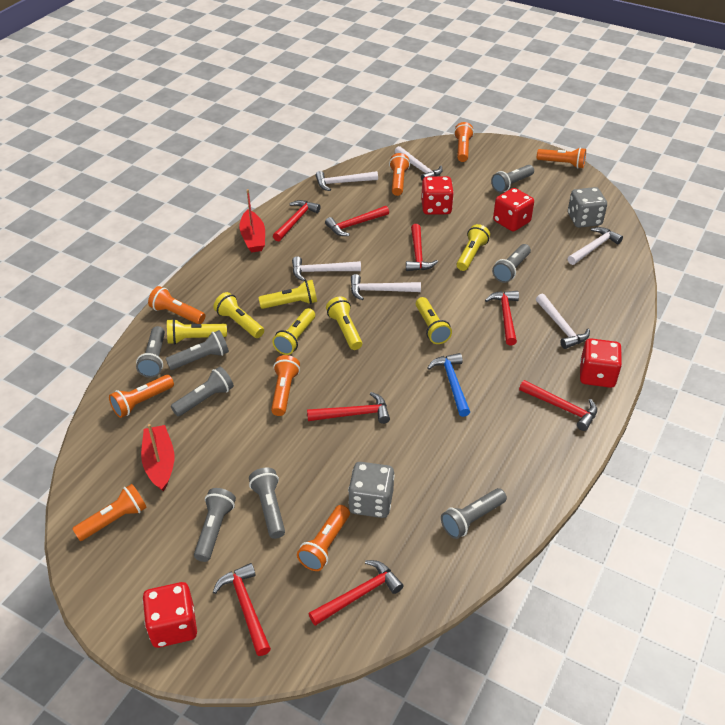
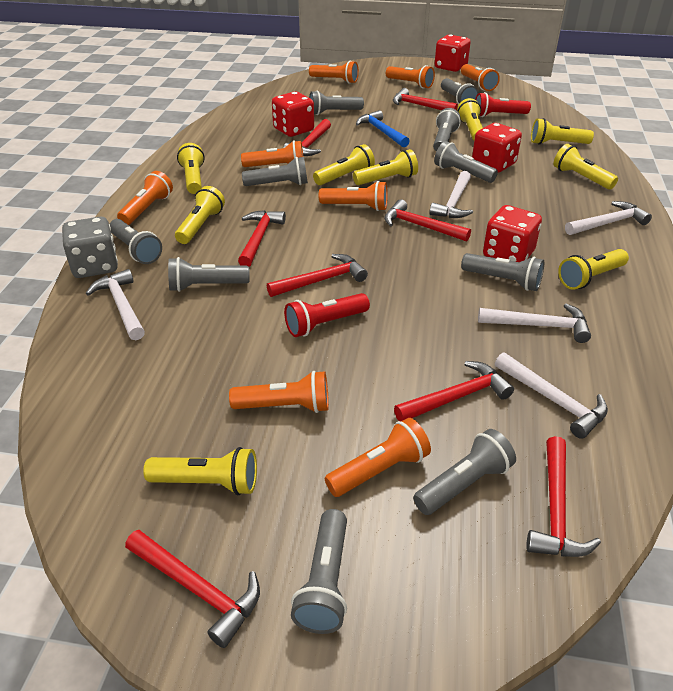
grey dice: [348,462,395,518] [568,187,607,228] = 2 -> [62,217,118,278] = 1
grey flashlight: [136,326,165,378] [166,330,229,370] [171,367,234,416] [194,488,236,562] [249,468,285,539] [441,488,507,539] [491,165,534,193] [492,244,531,283] = 8 -> [110,219,162,264] [168,257,250,292] [242,157,308,186] [291,509,347,634] [309,91,364,115] [413,429,516,515] [433,108,461,152] [434,141,498,183] [441,78,479,105] [461,253,544,291] = 10
red boat: [141,424,174,492] [239,189,265,253] = 2 -> none = 0
red flashlight: none = 0 -> [284,293,370,337] [475,92,531,117] = 2
white hammer: [292,256,361,281] [315,171,378,191] [351,274,421,300] [395,146,443,181] [536,294,590,349] [567,227,623,265] = 6 -> [86,269,145,340] [429,171,473,218] [478,304,591,343] [495,352,608,439] [565,201,652,235] = 5
yellow flashlight: [167,319,227,344] [213,292,264,338] [258,280,317,309] [272,308,315,355] [326,297,362,350] [416,297,452,344] [457,224,490,271] = 7 -> [143,447,257,495] [175,186,225,244] [177,143,205,194] [313,144,375,185] [353,149,418,185] [457,98,483,141] [531,118,594,145] [553,144,618,189] [558,249,629,290] = 9

